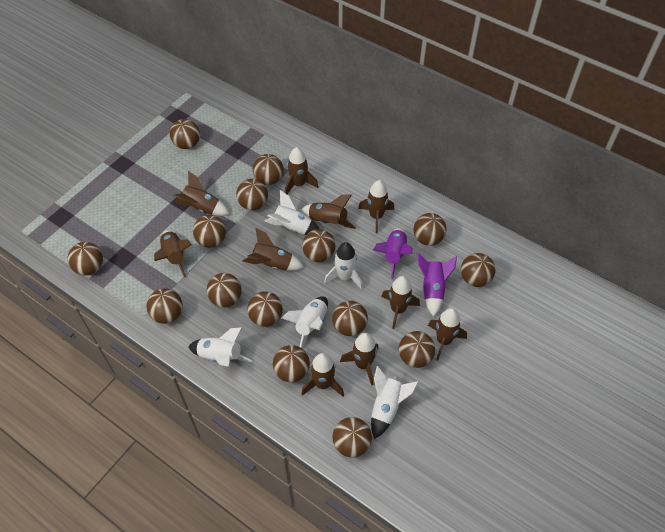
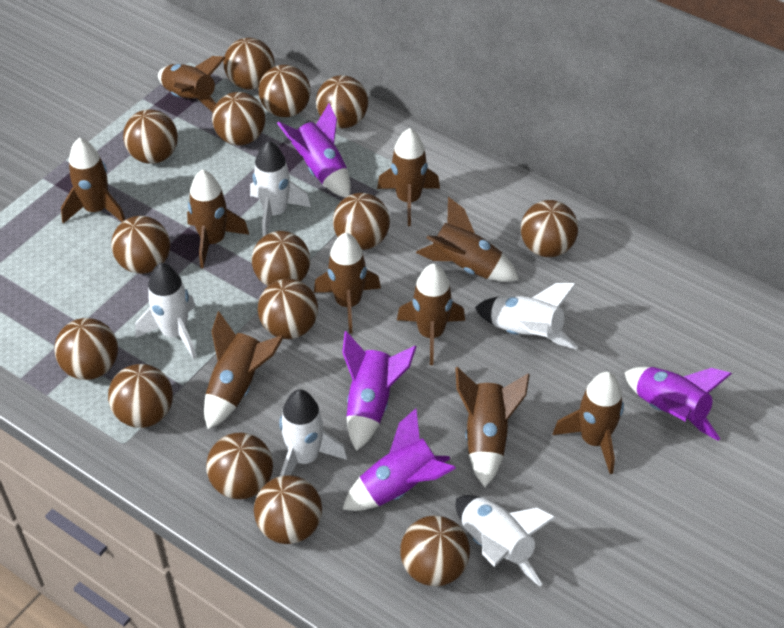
purple rocket: [373,228,412,279] [418,253,457,317] = 2 -> [277,103,351,198] [342,331,416,451] [342,408,456,511] [624,367,732,441] = 4

